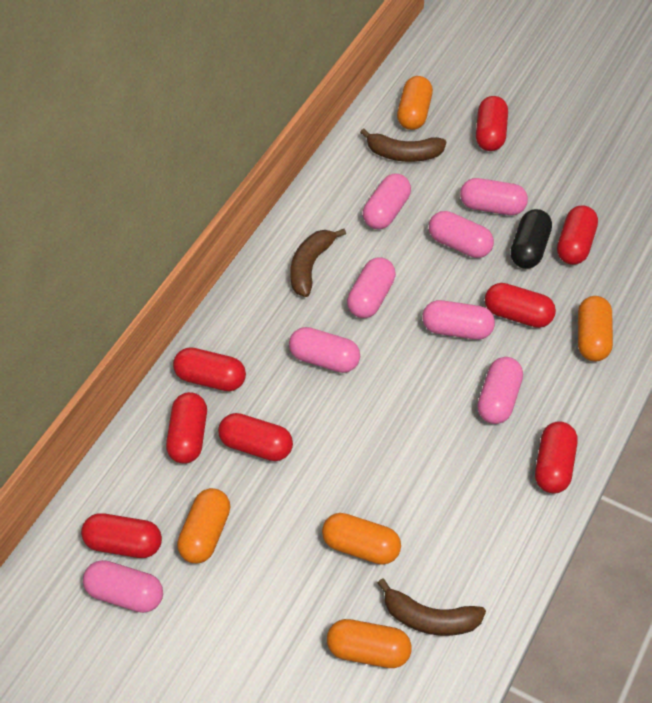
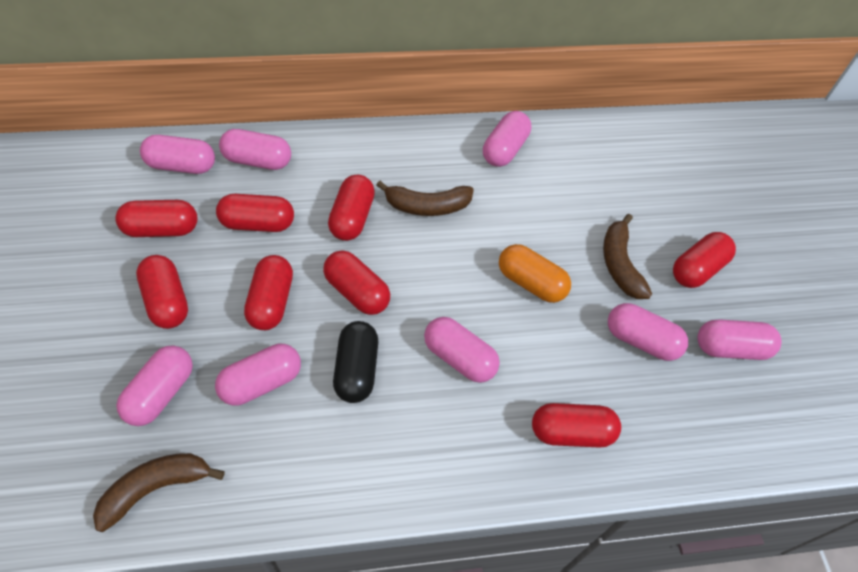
orange capsule: [177,488,230,564] [322,513,401,565] [327,619,412,668] [397,76,433,130] [578,296,613,361] = 5 -> [499,244,571,303] = 1

